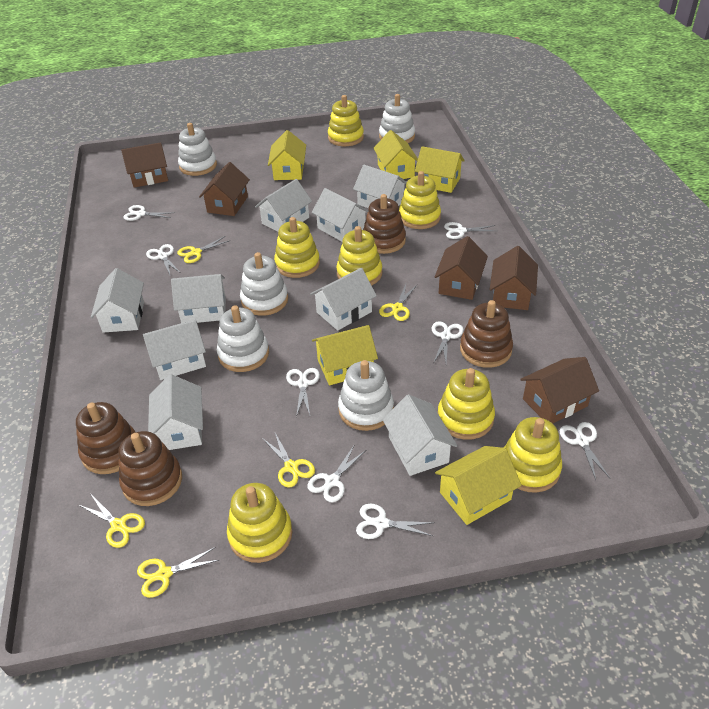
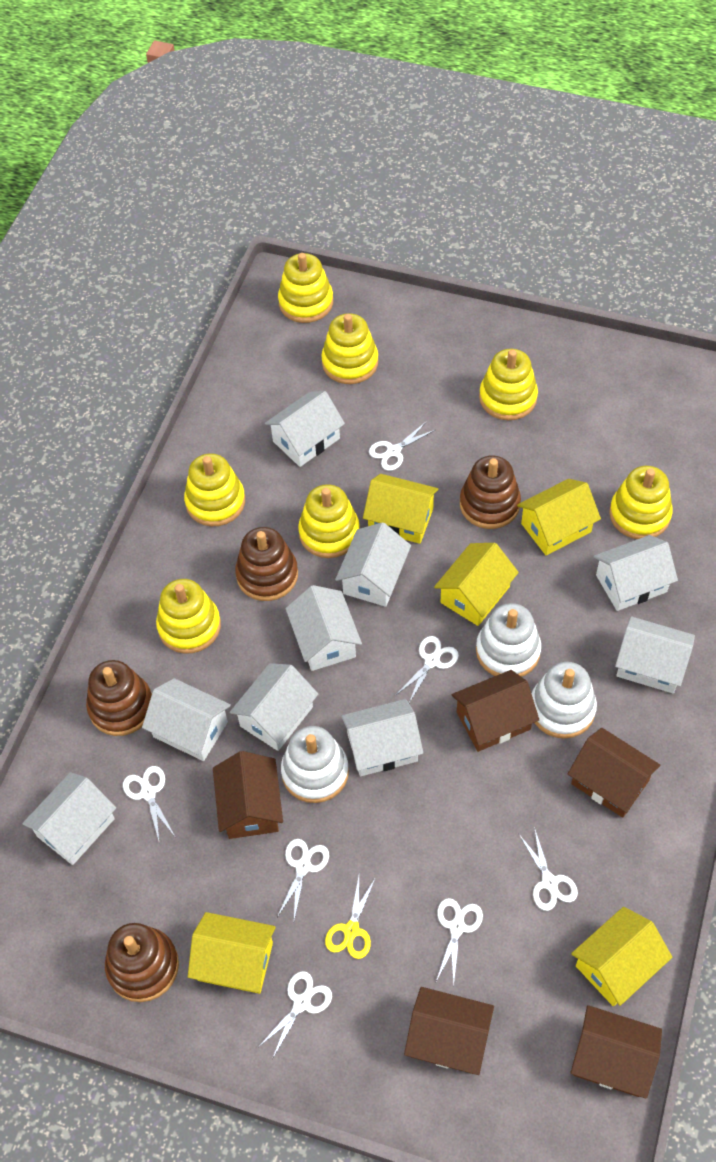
white scissors: [124,205,175,221] [146,244,181,275] [286,368,320,417] [307,444,366,502] [356,504,435,539] [432,321,464,362] [444,222,496,239] [560,422,610,480] = 8 -> [123,766,175,844] [259,971,332,1059] [277,839,329,920] [369,421,435,471] [395,636,459,703] [436,898,483,985] [518,827,578,911] = 7
white stacking toy: [178,123,217,176] [217,305,269,372] [240,252,288,316] [338,360,394,431] [379,94,415,143] = 5 -> [281,726,349,803] [476,603,541,677] [532,662,597,738] = 3
yellow scissors: [79,496,145,548] [137,547,219,598] [177,236,229,263] [262,433,315,488] [379,284,417,321] = 5 -> [325,876,376,959] = 1

